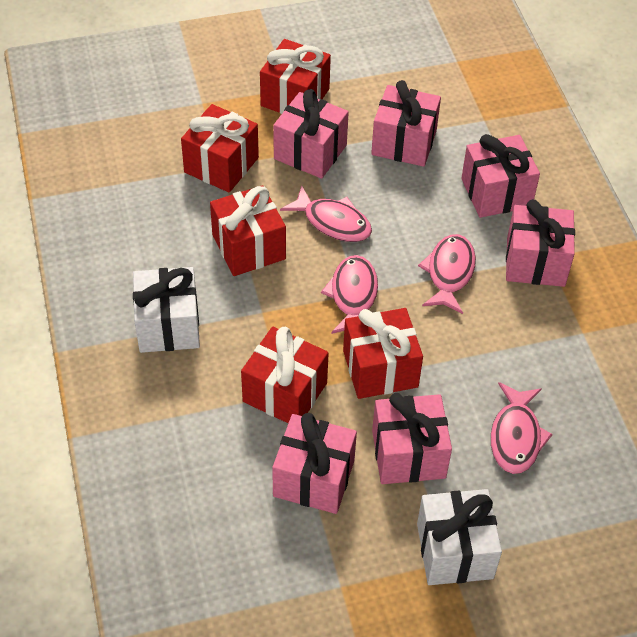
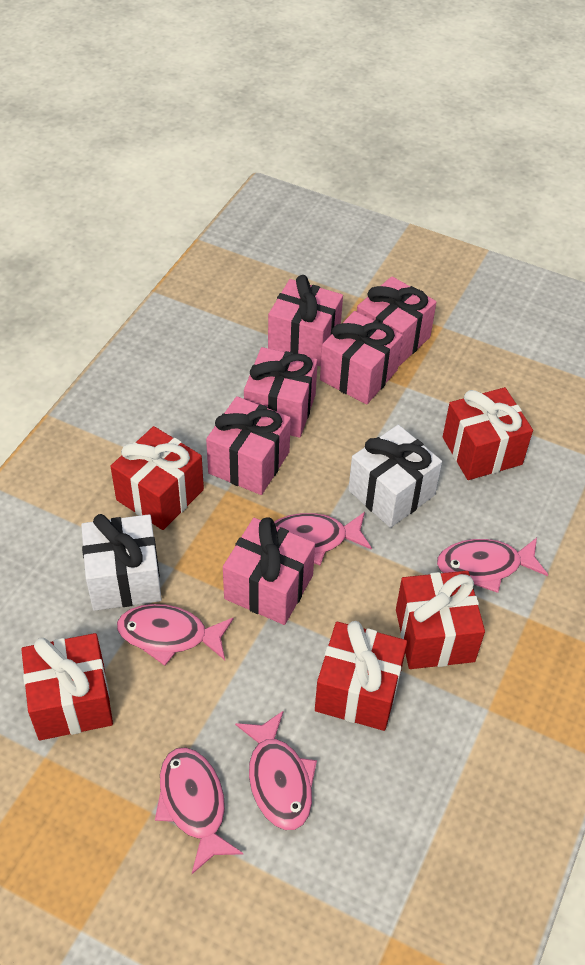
pink fish: [280,185,372,242] [321,255,378,334] [418,234,476,314] [491,382,553,474] = 4 -> [117,604,234,666] [155,747,243,874] [235,710,317,830] [274,512,372,565] [437,538,548,593] = 5

